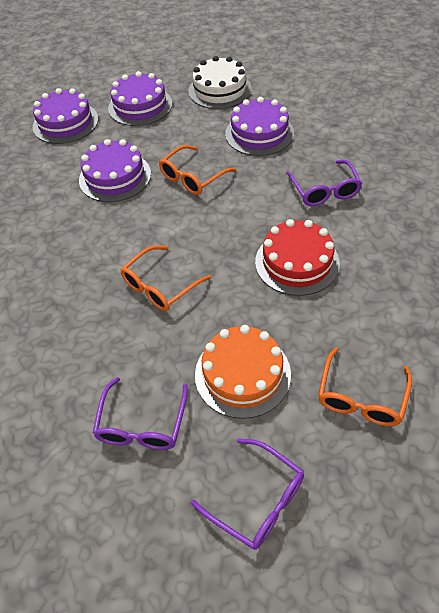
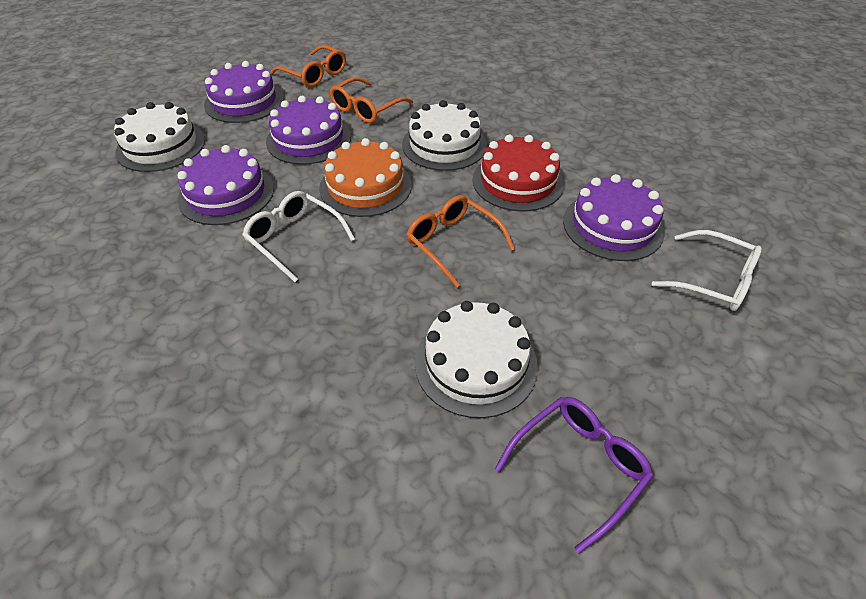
purple glasses: [93,377,188,450] [191,438,304,550] [286,160,362,206] = 3 -> [495,397,654,554] = 1
white cake: [188,56,252,109] = 1 -> [114,102,205,172] [402,100,487,171] [415,301,538,418] = 3
white glasses: none = 0 -> [242,191,355,282] [652,230,762,311] = 2

